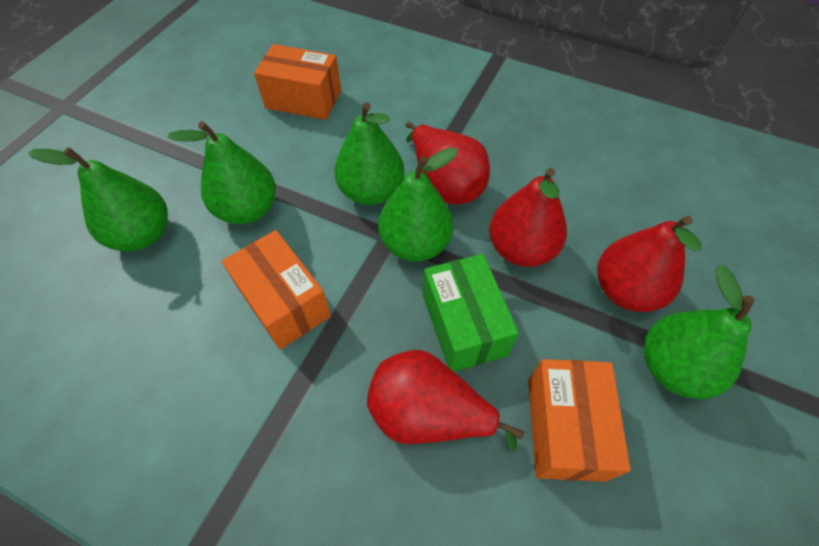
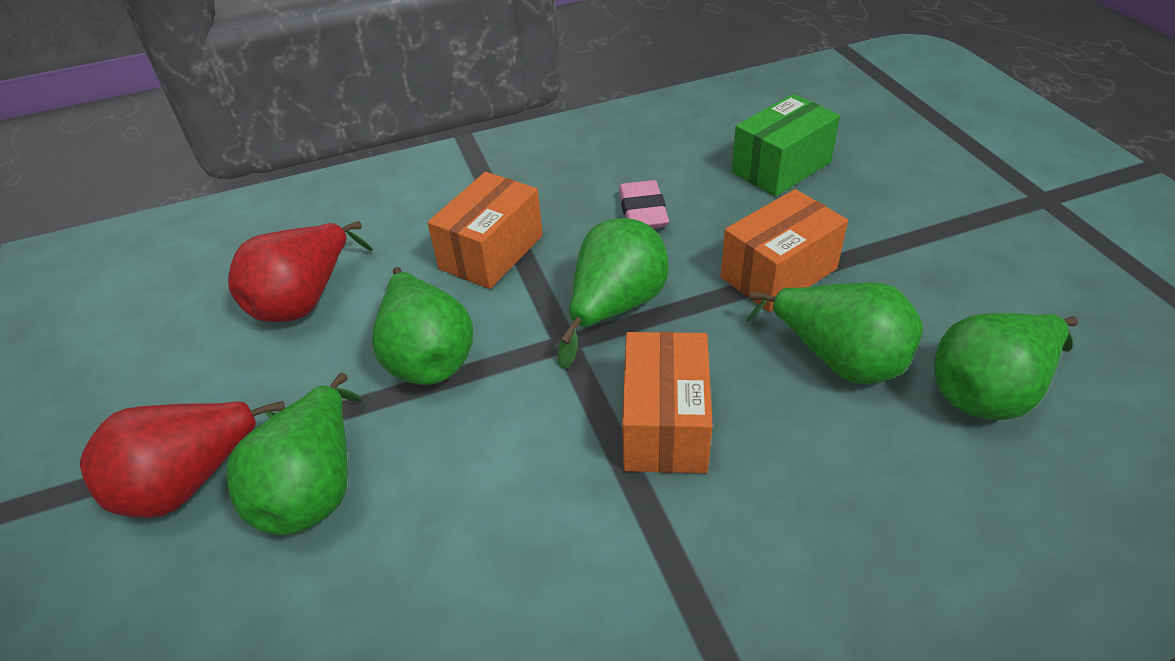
pink eraser: none = 0 -> [619,180,669,228] = 1
red pear: [367,350,524,451] [406,122,490,204] [489,168,567,267] [597,216,702,312] = 4 -> [80,401,285,518] [228,221,373,322] = 2

